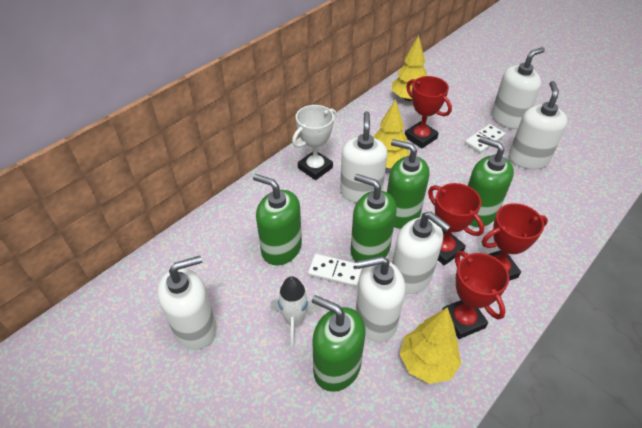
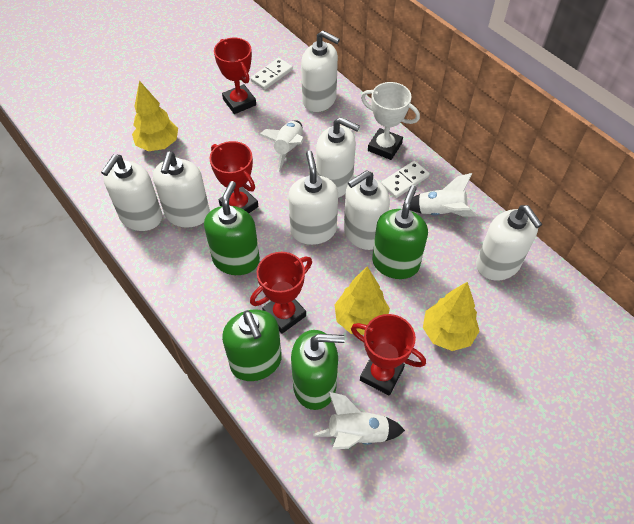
green soap dispenser: [253,174,302,265] [312,295,366,392] [350,174,397,262] [387,139,429,228] [468,136,514,227] = 5 -> [204,181,260,275] [222,310,282,381] [291,330,345,410] [372,185,428,279] = 4
white rocket: [271,276,321,349] = 1 -> [259,120,304,172] [313,391,405,449] [403,173,477,217] = 3
white soap dispenser: [157,256,216,350] [340,111,388,203] [356,256,405,342] [392,211,451,294] [492,47,545,129] [509,81,568,169] = 6 -> [101,154,162,231] [153,152,210,228] [288,151,338,245] [301,31,340,112] [316,117,360,198] [344,170,390,250] [476,205,542,280] = 7

